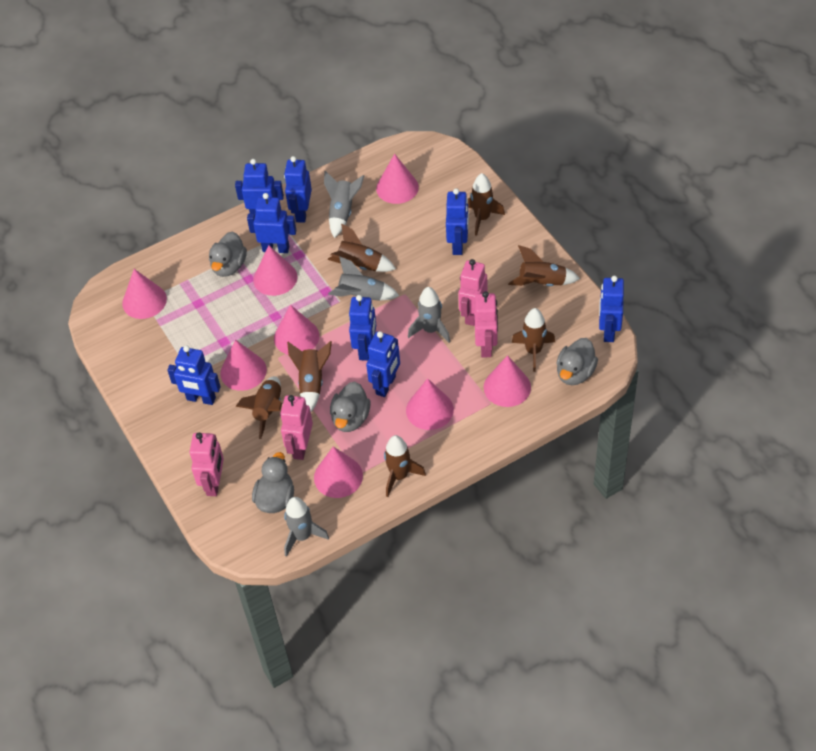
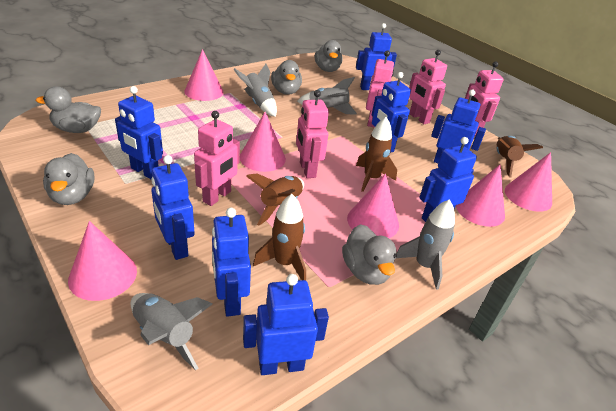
brown rocket: [235,376,282,439] [287,341,332,411] [328,223,396,272] [384,435,426,497] [468,173,505,236] [508,245,580,286] [511,308,555,372] = 7 -> [246,173,304,226] [253,194,306,280] [356,117,397,192] [496,136,543,178] = 4
grey duck: [209,231,247,277] [252,452,294,513] [330,382,370,432] [556,338,598,385] = 4 -> [36,86,101,133] [43,153,94,205] [271,60,302,95] [315,40,343,72] [342,224,397,285] = 5
pink cone: [122,269,167,319] [220,340,267,391] [253,246,298,296] [274,305,319,355] [314,446,363,498] [376,154,419,204] [406,378,454,430] [484,355,531,407] = 8 -> [68,221,137,301] [184,49,224,101] [240,112,286,172] [347,173,399,238] [456,165,505,227] [505,152,552,212] = 6
pink robot: [190,433,224,496] [280,395,313,460] [458,259,488,326] [474,291,498,358] = 4 -> [194,111,240,206] [296,90,329,178] [366,50,394,128] [409,50,447,124] [465,61,504,137] = 5

